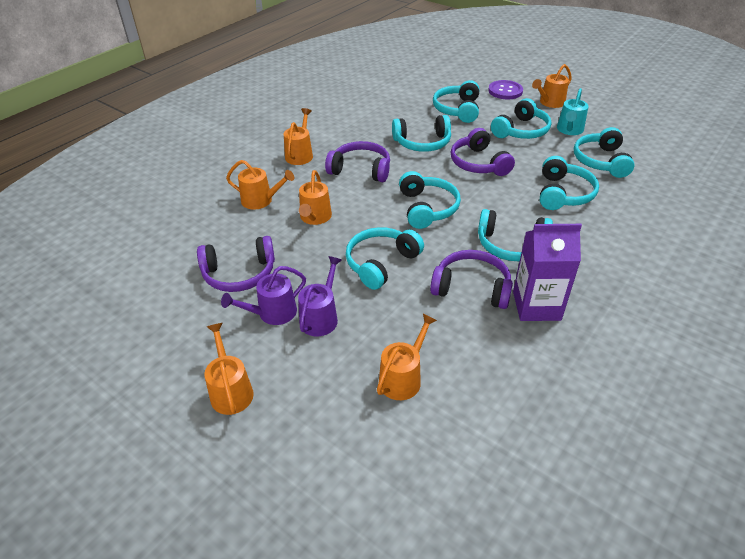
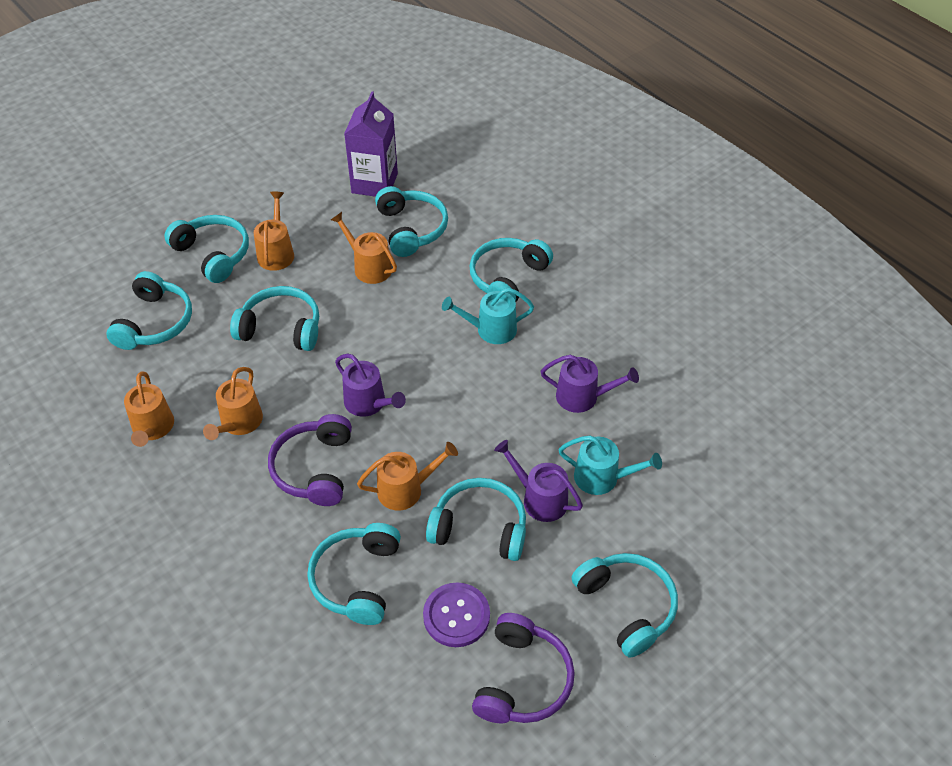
orange watering can: [204,323,254,415] [226,160,294,210] [284,108,313,165] [299,170,332,225] [377,314,437,400] [532,64,572,108] = 6 -> [124,371,174,447] [203,367,263,440] [254,191,294,271] [331,212,397,284] [357,442,458,511] = 5
purple headphones: [197,236,275,292] [325,141,390,182] [430,250,513,309] [451,128,515,176] = 4 -> [268,414,352,506] [472,613,575,723] = 2
purple watering can: [221,266,306,325] [298,256,342,336] = 2 -> [335,354,406,417] [494,440,583,522] [541,355,639,413] = 3
turquoise watering can: [557,88,588,135] = 1 -> [442,288,534,344] [559,436,662,495] = 2

